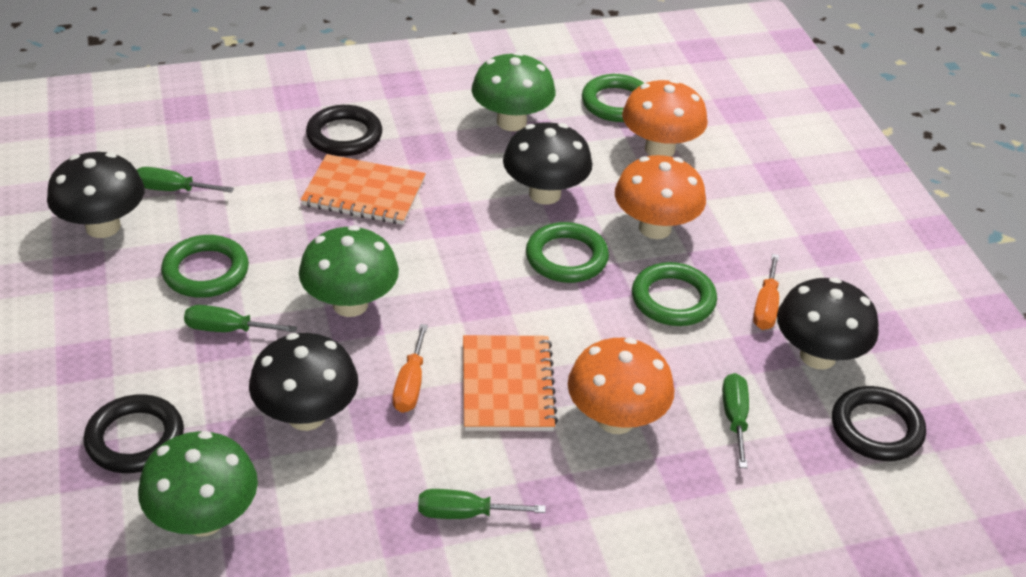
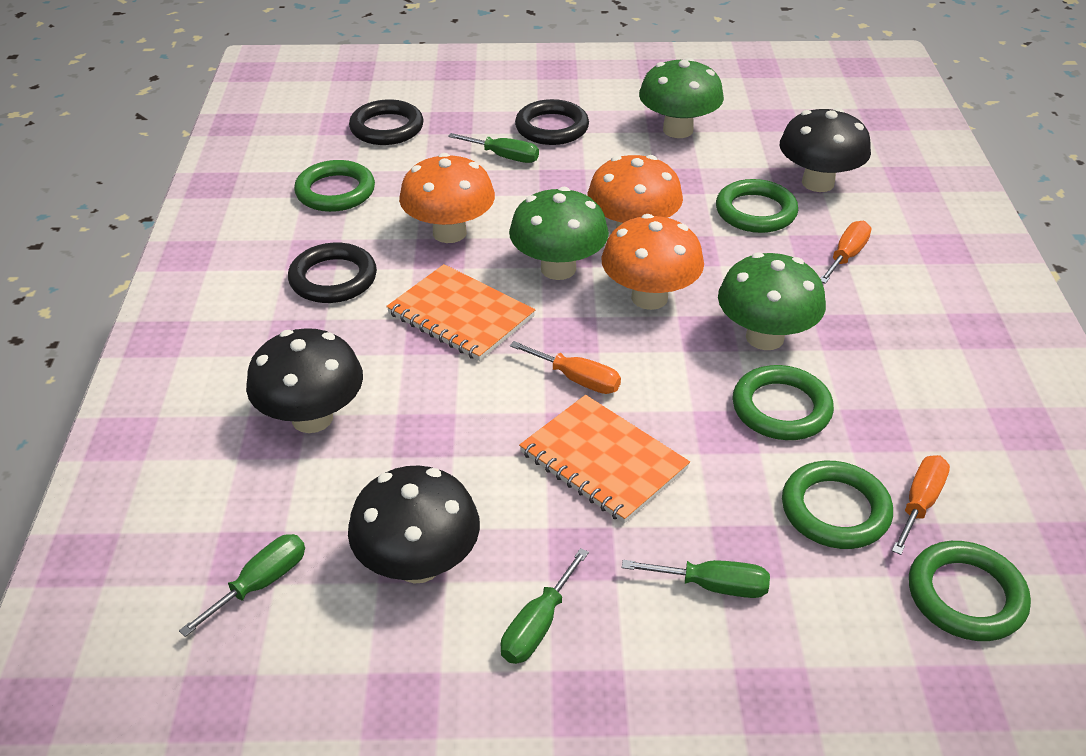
black mushroom: [47,152,144,238] [249,333,358,431] [503,122,592,205] [777,277,879,369] = 4 -> [246,328,363,433] [348,465,480,584] [780,108,871,192] = 3
green ring: [161,235,249,298] [526,222,609,283] [582,74,645,122] [632,262,717,326] = 4 -> [294,160,375,212] [716,179,798,233] [732,365,834,440] [782,461,893,549] [909,541,1031,641] = 5
orange screwdriver: [393,324,428,413] [753,254,779,330] = 2 -> [510,341,621,394] [820,221,871,284] [892,455,950,555] = 3

